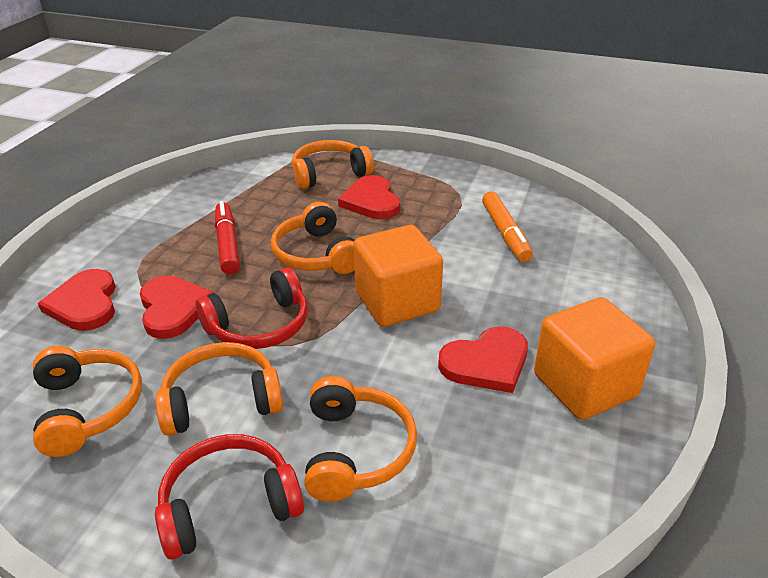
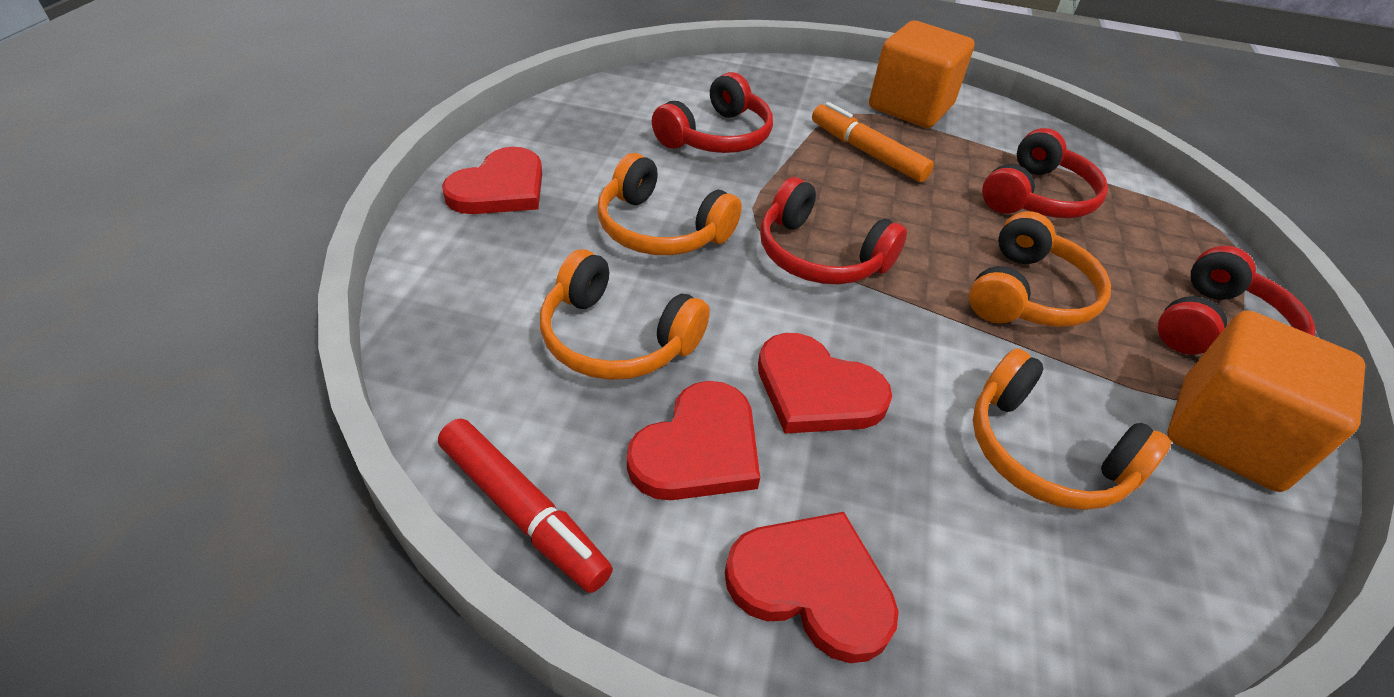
orange headphones: [33,346,142,457] [155,342,283,436] [271,202,355,274] [292,140,374,189] [304,376,417,502] = 5 -> [540,249,710,380] [598,153,742,255] [969,211,1111,327] [973,348,1171,510] = 4
red headphones: [155,434,304,559] [196,267,308,349] = 2 -> [652,72,773,153] [760,177,907,284] [982,128,1108,218] [1157,246,1315,354] = 4

